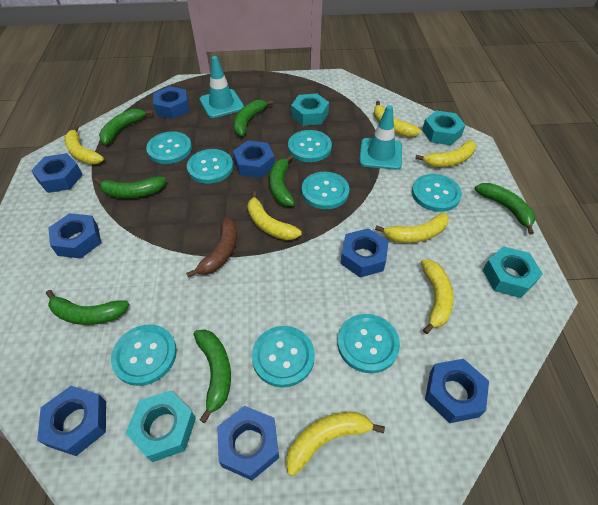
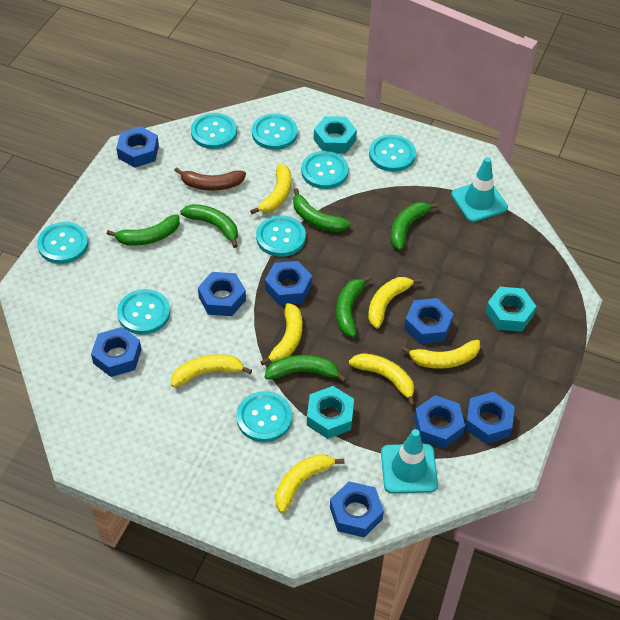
green banana: [46,290,130,325] [94,177,166,198] [99,109,153,145] [194,329,231,423] [234,100,273,136] [269,155,295,206] [475,183,535,235] = 7 -> [107,214,180,246] [180,204,238,248] [265,355,347,382] [293,188,351,232] [336,275,372,337] [391,202,439,250] = 6
turquoise nut: [125,390,196,462] [291,93,329,126] [422,111,465,145] [483,246,543,298] = 4 -> [307,386,354,439] [314,116,357,154] [486,287,536,332] = 3

